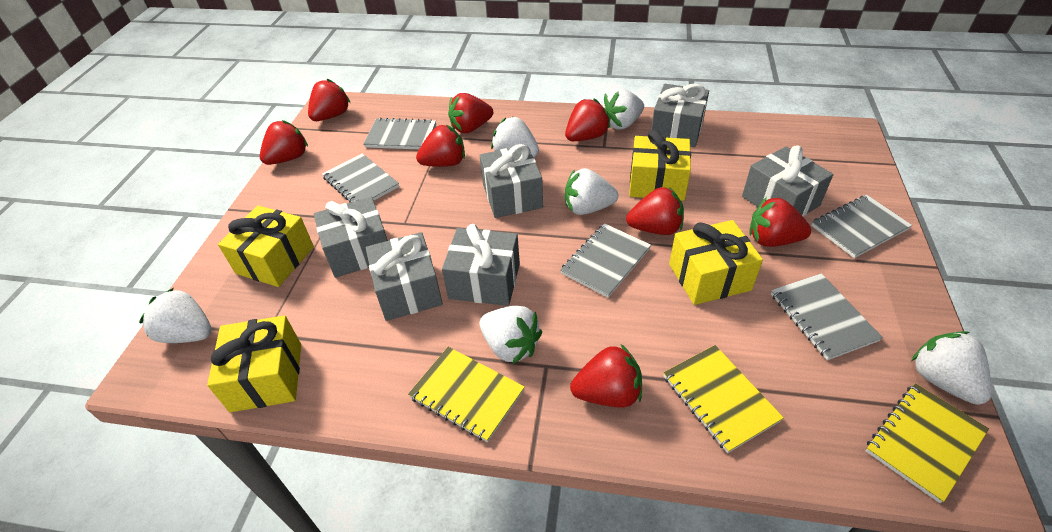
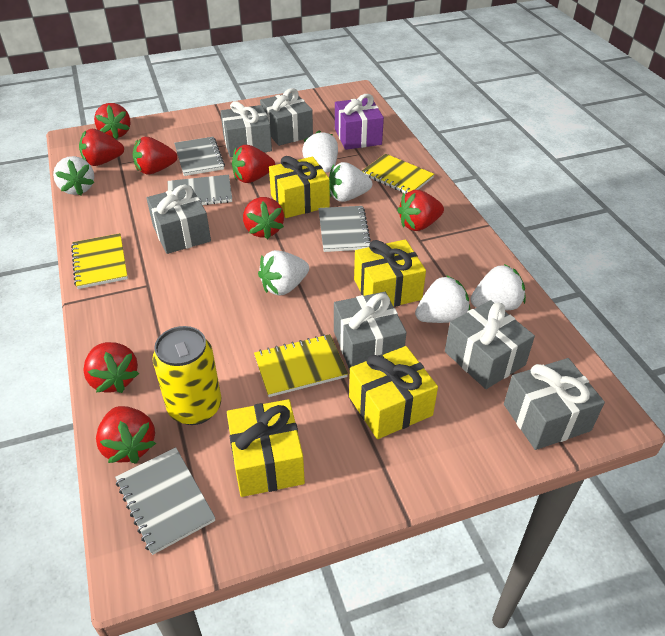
grey notebook: [322,153,399,202] [363,118,436,149] [560,223,651,298] [771,273,883,360] [811,195,912,258] = 5 -> [115,447,215,555] [168,175,232,205] [174,137,225,176] [318,206,371,252] = 4
purple gift: none = 0 -> [335,94,384,150] = 1
yellow can: none = 0 -> [152,326,221,425] = 1

